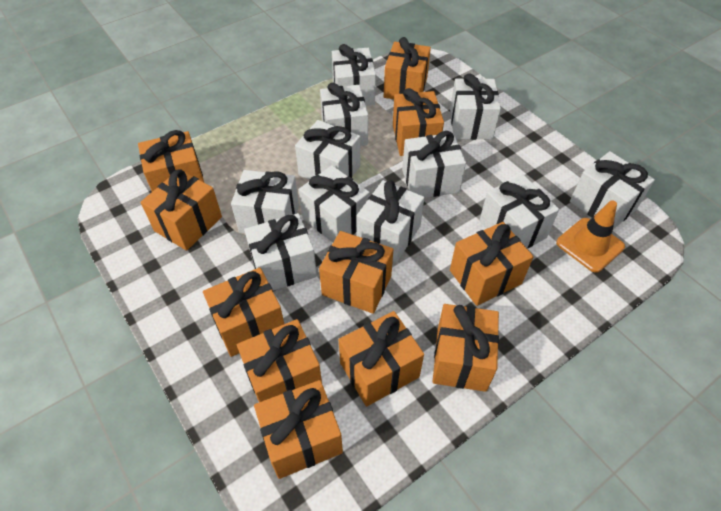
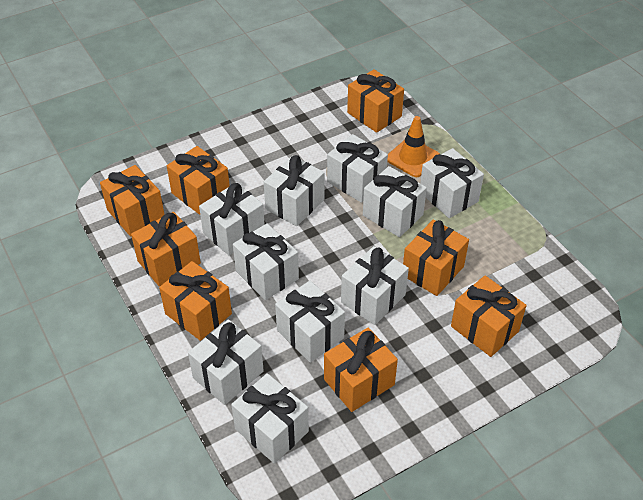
orange gift: [138,130,204,192] [140,169,222,251] [203,268,284,357] [237,319,322,402] [254,380,343,479] [319,231,393,314] [339,311,424,407] [384,37,431,99] [393,88,444,156] [433,304,499,392] [450,222,534,306] = 11 -> [100,165,165,237] [131,212,201,286] [159,261,232,341] [167,146,230,215] [324,327,398,412] [347,69,404,133] [403,220,469,296] [451,275,527,357] = 8
white gift: [231,170,299,233] [244,213,317,291] [295,120,360,180] [299,165,370,242] [320,82,368,146] [332,44,376,106] [356,180,424,262] [402,131,466,198] [450,73,501,140] [479,175,559,249] [570,151,655,230] = 11 -> [188,319,264,405] [199,182,265,255] [231,373,309,464] [233,223,299,300] [264,155,325,226] [275,281,345,363] [327,134,388,203] [341,246,409,325] [363,166,427,237] [420,148,484,218] = 10

